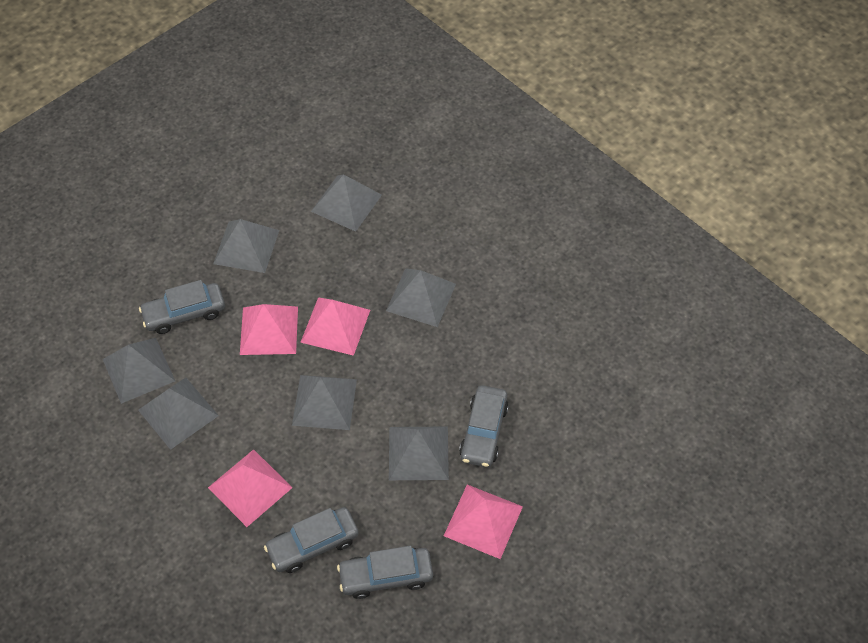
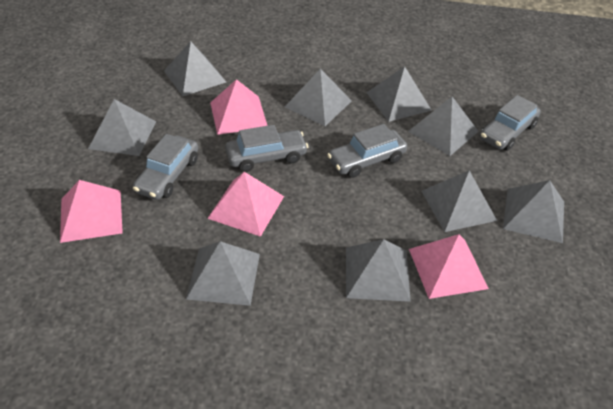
grey pyramid: [103,338,175,404] [138,378,219,450] [213,219,279,273] [292,375,357,430] [311,174,382,232] [386,268,456,327] [389,426,449,480] = 7 -> [88,99,156,156] [164,41,226,96] [186,241,260,306] [285,69,352,126] [346,239,411,302] [366,66,432,122] [408,97,479,156] [422,170,497,232] [503,180,564,243] = 9

